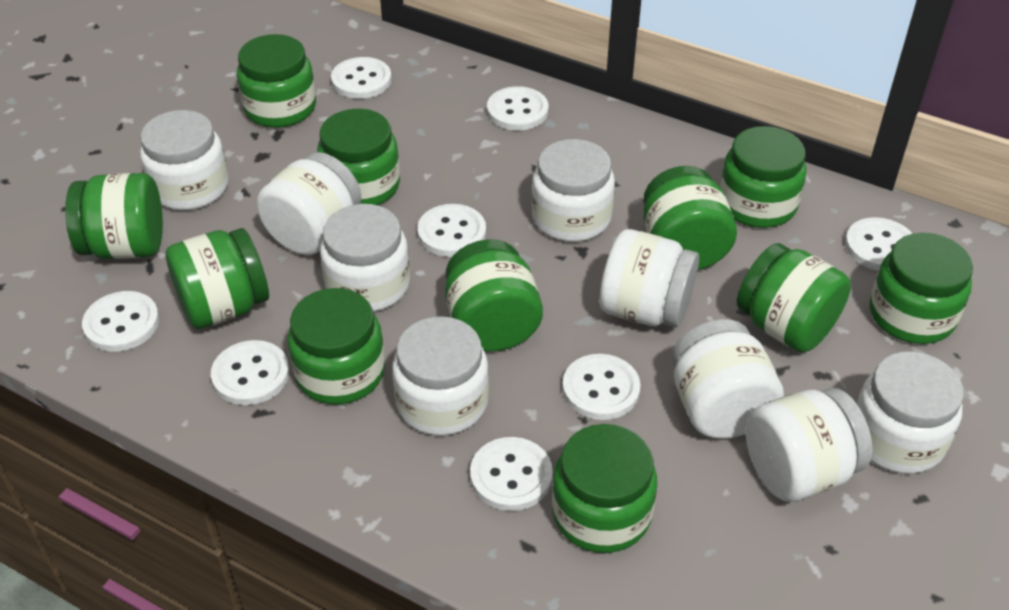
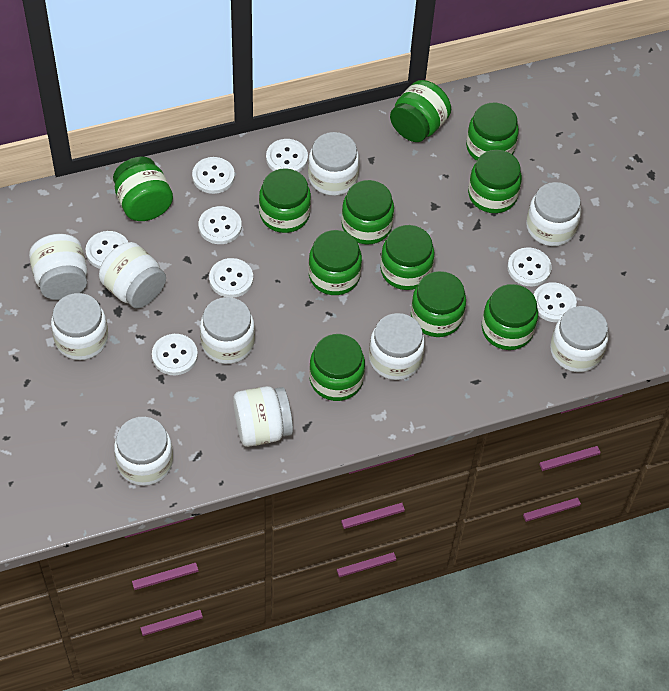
white jar: [140,110,229,210] [257,152,361,255] [320,204,410,312] [392,316,489,436] [532,139,615,242] [599,229,699,327] [672,319,784,439] [745,388,873,502] [856,352,964,474] = 9 -> [29,234,87,300] [51,293,108,360] [99,242,166,309] [114,417,173,486] [200,297,255,364] [233,386,293,447] [308,132,359,196] [369,313,425,380] [526,182,581,246] [550,306,609,372] = 10

